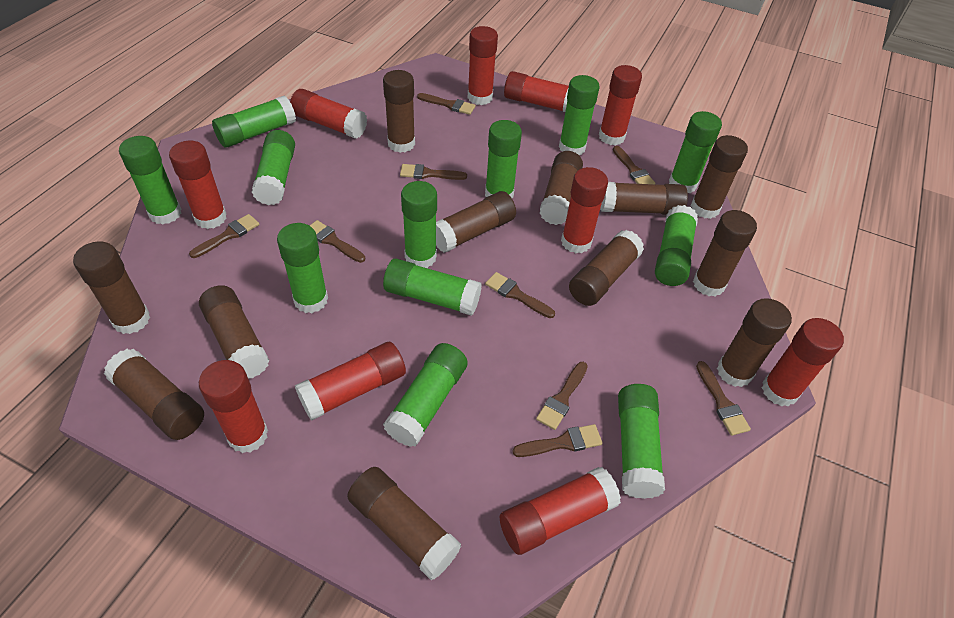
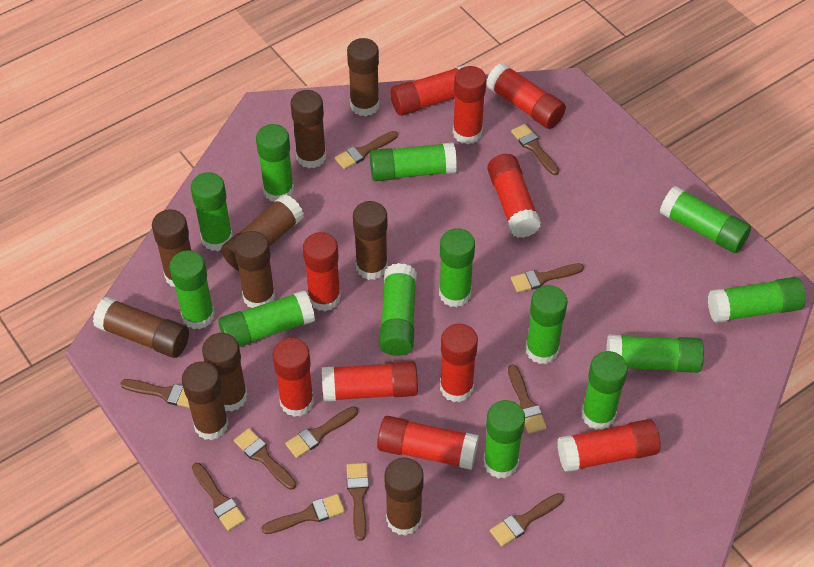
brown brush: [189,214,260,258] [310,220,365,263] [400,164,467,180] [417,93,476,115] [485,272,555,318] [512,424,603,457] [536,362,588,430] [613,146,656,184] [696,361,751,436] = 9 -> [120,379,190,408] [192,463,246,531] [234,428,296,490] [261,494,345,534] [285,407,358,458] [335,131,398,169] [346,463,369,541] [490,493,564,547] [508,364,547,434] [511,124,559,175] [511,263,584,293] = 11
brown glue stick: [73,241,150,334] [104,349,204,440] [199,285,270,379] [347,467,461,580] [383,70,415,153] [436,191,516,253] [539,151,583,225] [569,230,644,306] [600,182,688,215] [691,135,748,219] [693,210,757,296] [717,298,792,387] = 12 -> [93,297,189,358] [152,209,191,287] [182,361,229,440] [202,333,247,412] [221,195,304,271] [234,231,275,308] [290,90,326,169] [347,38,380,116] [353,201,388,280] [384,458,424,536] = 10
green glue stick: [119,136,181,225] [212,96,296,148] [252,130,295,205] [277,223,328,313] [383,259,482,316] [383,343,468,447] [401,181,437,268] [485,120,522,198] [559,75,600,155] [618,384,665,499] [655,205,698,286] [669,111,722,193] = 12 -> [169,250,215,329] [190,172,233,251] [219,290,315,347] [256,124,294,202] [370,142,457,181] [379,263,417,356] [439,228,475,308] [483,400,525,479] [526,285,568,364] [581,351,628,430] [606,335,704,373] [660,186,751,253] [708,277,806,323] = 13

